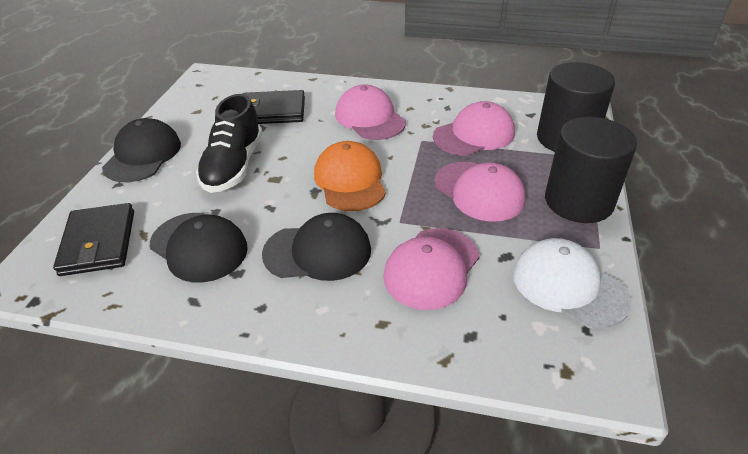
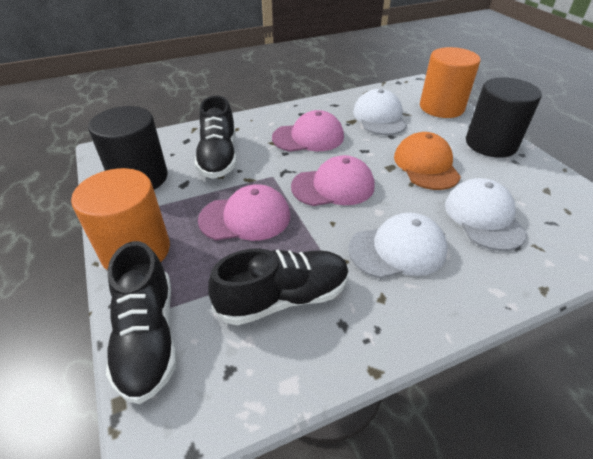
black cap: [102,118,181,182] [150,213,248,283] [262,213,371,281] = 3 -> none = 0
black shoe: [196,94,263,193] = 1 -> [106,241,177,404] [194,95,237,179] [208,248,349,325] = 3
black wallet: [53,203,134,276] [242,90,305,124] = 2 -> none = 0
orange cylinder: none = 0 -> [71,168,170,270] [420,47,481,118] = 2
pink cap: [335,84,406,140] [383,228,480,310] [433,101,515,156] [434,162,526,222] = 4 -> [198,184,290,241] [272,110,344,152] [291,155,374,206] = 3
white cap: [513,238,631,329] = 1 -> [348,213,448,278] [353,89,407,135] [445,178,528,251] = 3

